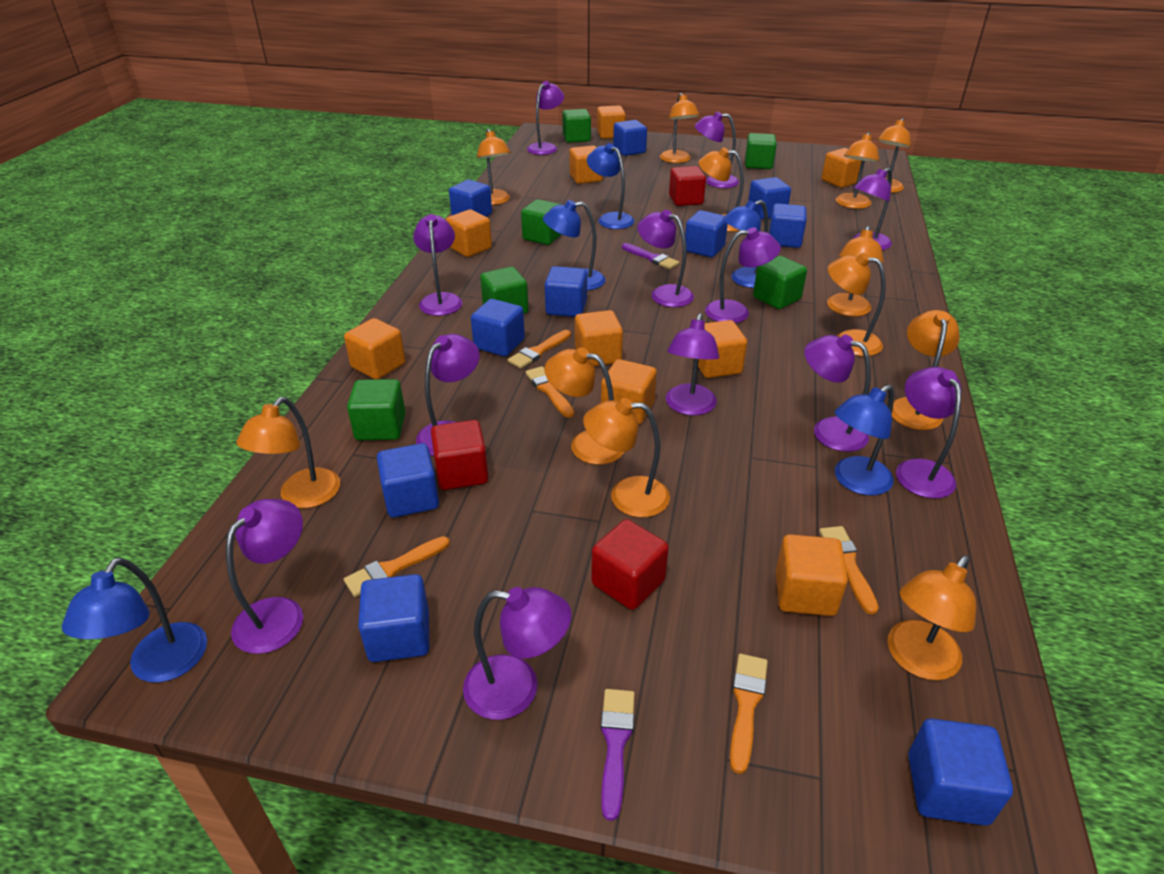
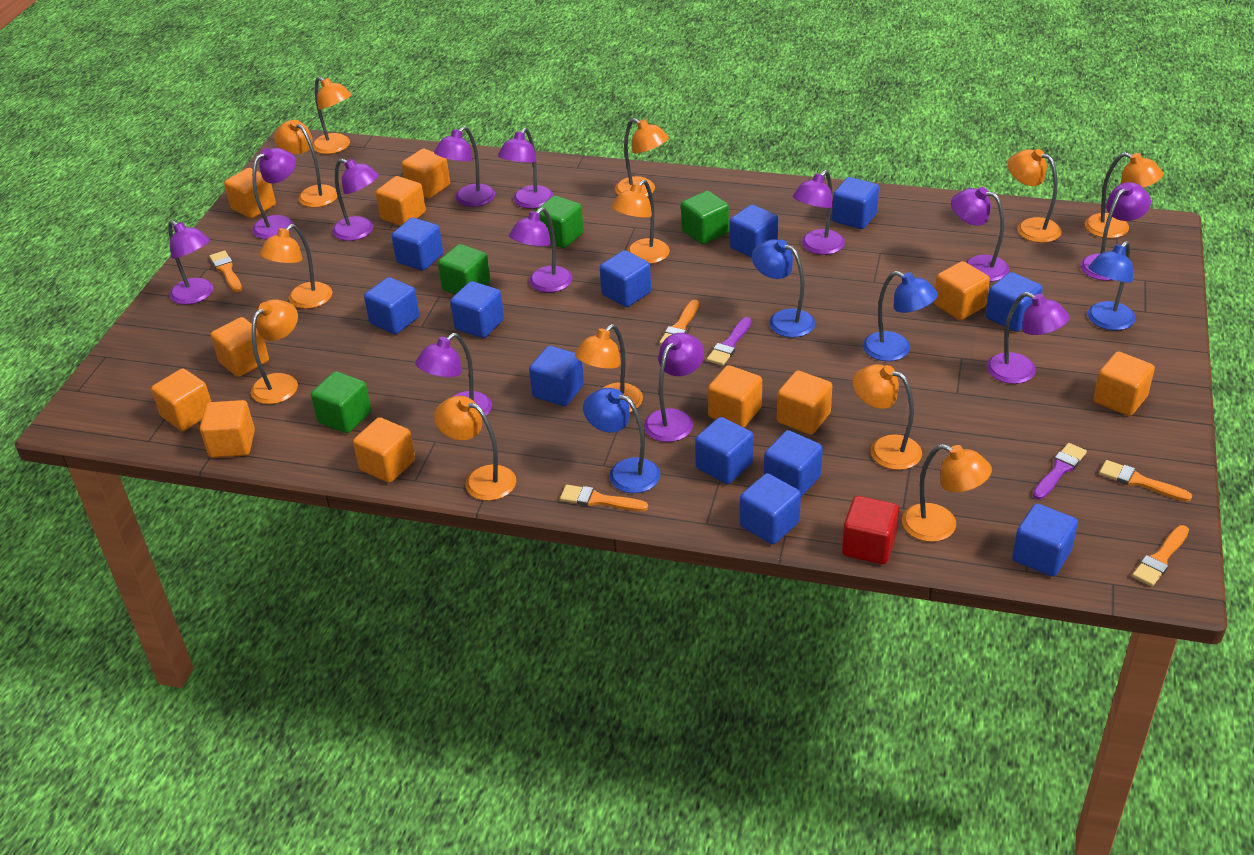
blue cube: [358,574,429,662] [377,443,439,518] [449,180,492,217] [471,299,525,356] [545,266,587,317] [613,120,647,156] [685,210,728,257] [748,177,791,219] [769,203,807,248] [908,718,1013,826] = 10 -> [364,277,420,334] [392,217,443,271] [450,281,504,338] [529,346,584,406] [600,250,651,307] [695,417,753,484] [730,205,778,258] [740,473,801,544] [764,430,823,497] [832,177,879,229] [986,272,1042,332] [1012,503,1078,577] = 12
blue lamp: [62,557,207,683] [543,200,606,290] [587,143,634,229] [722,200,768,288] [835,385,894,495] = 5 -> [583,388,660,493] [752,239,815,338] [863,271,938,361] [1088,241,1136,330] = 4
green cube: [347,379,406,440] [480,267,528,314] [521,199,562,245] [562,109,591,143] [745,133,776,169] [753,256,807,309] = 6 -> [311,371,371,433] [438,244,491,295] [535,196,584,248] [681,191,729,245] = 4
orange cube: [344,318,405,379] [446,209,492,257] [569,146,603,184] [575,310,623,366] [597,106,626,139] [601,359,657,424] [693,320,747,378] [776,534,848,616] [821,148,861,188] = 9 -> [151,368,211,431] [200,400,255,458] [211,317,269,377] [224,168,276,219] [353,417,415,483] [376,176,426,226] [401,149,450,199] [708,365,762,427] [777,371,832,434] [934,261,990,320] [1093,352,1155,416] = 11
red cube: [431,420,488,490] [591,519,669,610] [669,166,706,206] = 3 -> [842,496,899,564] = 1

